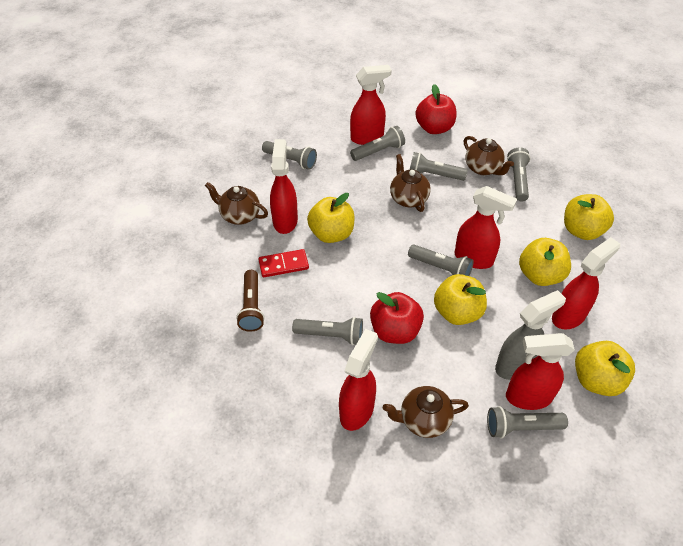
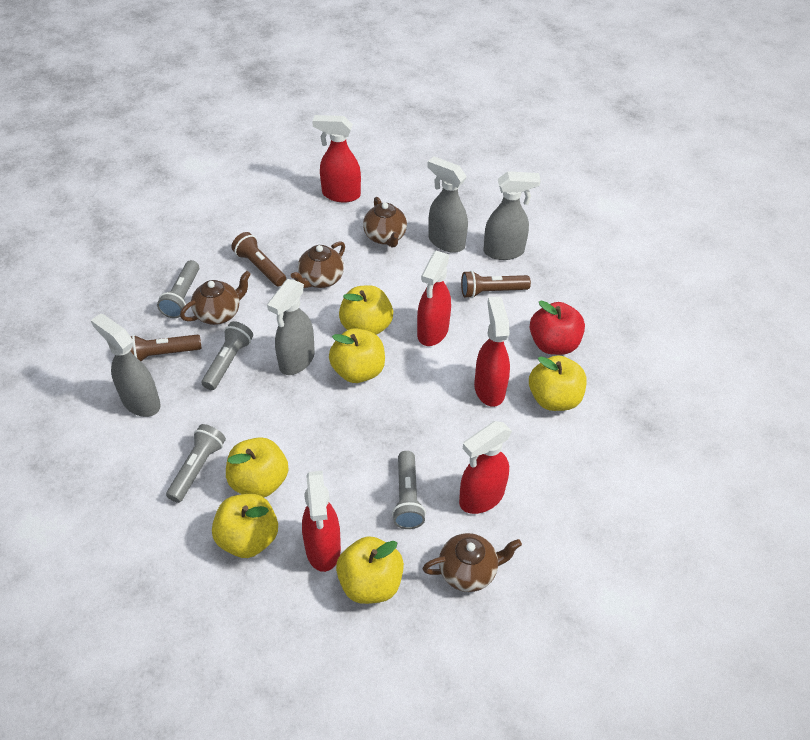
brown flashlight: [236,270,265,332] = 1 -> [130,334,202,361] [231,232,286,286] [461,270,531,298] = 3
grey flashlight: [262,141,317,170] [292,317,363,345] [350,126,405,161] [408,245,474,276] [410,152,468,181] [487,406,568,438] [507,148,531,201] = 7 -> [157,260,199,318] [166,424,226,503] [202,321,253,390] [392,451,426,529] = 4
grey spray bottle: [495,290,566,380] = 1 -> [91,314,161,417] [267,279,315,375] [427,156,468,253] [483,171,541,260] = 4
red apple: [370,292,424,344] [416,84,456,134] = 2 -> [530,300,585,355] = 1
red domino: [259,249,309,277] = 1 -> none = 0
red spray bottle: [270,139,298,234] [339,329,378,431] [350,65,391,145] [454,186,517,269] [506,333,575,410] [552,237,620,330] = 6 -> [302,471,341,572] [312,115,361,203] [417,251,451,346] [459,421,512,514] [474,296,510,407] = 5
yellow apple: [307,193,354,243] [434,274,487,325] [519,238,571,286] [564,194,614,240] [575,341,635,396] = 5 -> [212,494,278,558] [226,437,289,497] [329,328,385,383] [336,536,404,604] [339,285,393,335] [529,355,587,411] = 6

